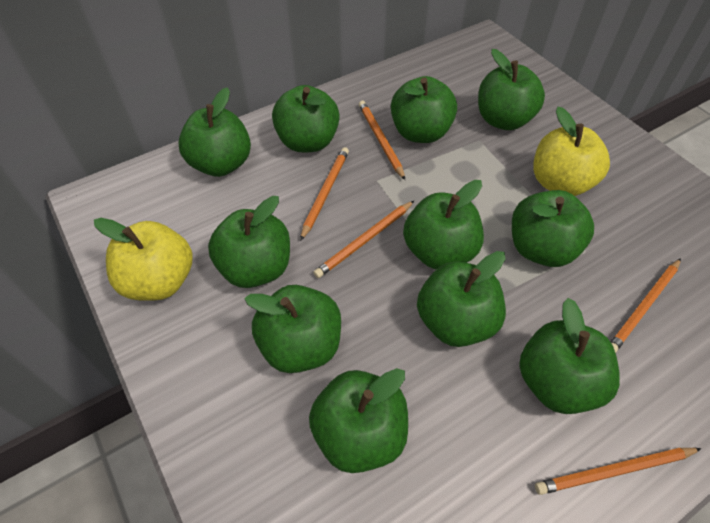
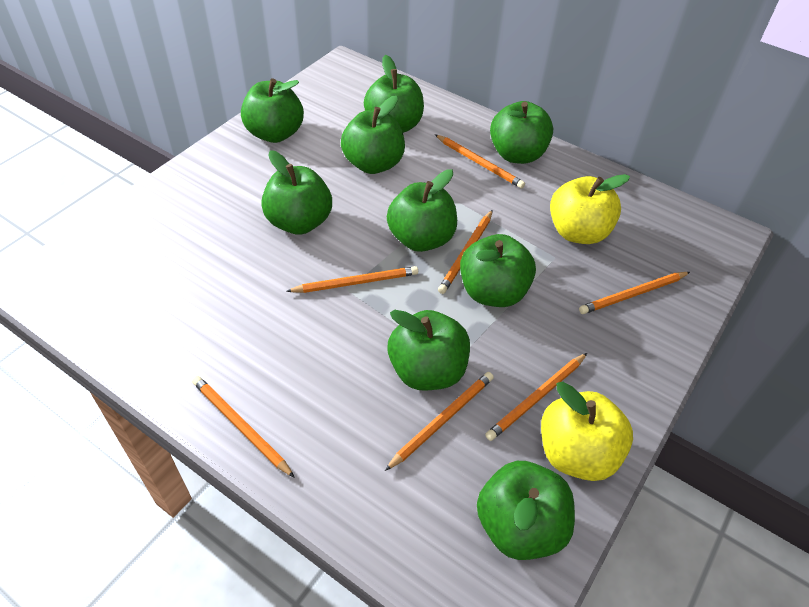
green apple: [178,87,251,177] [208,196,290,288] [244,285,341,373] [272,85,340,153] [309,368,408,473] [391,76,457,143] [403,180,484,269] [417,251,506,347] [478,49,545,130] [512,190,594,267] [519,298,620,414] = 11 -> [241,78,304,143] [261,150,332,235] [341,96,405,174] [364,55,424,133] [387,169,457,252] [388,310,470,391] [460,234,536,307] [477,461,575,560] [490,101,553,164] = 9
orange pencil: [300,147,349,241] [313,201,414,278] [359,101,405,180] [535,448,701,495] [610,258,681,353] = 5 -> [192,376,295,478] [286,266,418,293] [385,372,494,471] [435,134,525,188] [438,210,493,294] [485,353,587,441] [579,272,690,314] = 7

